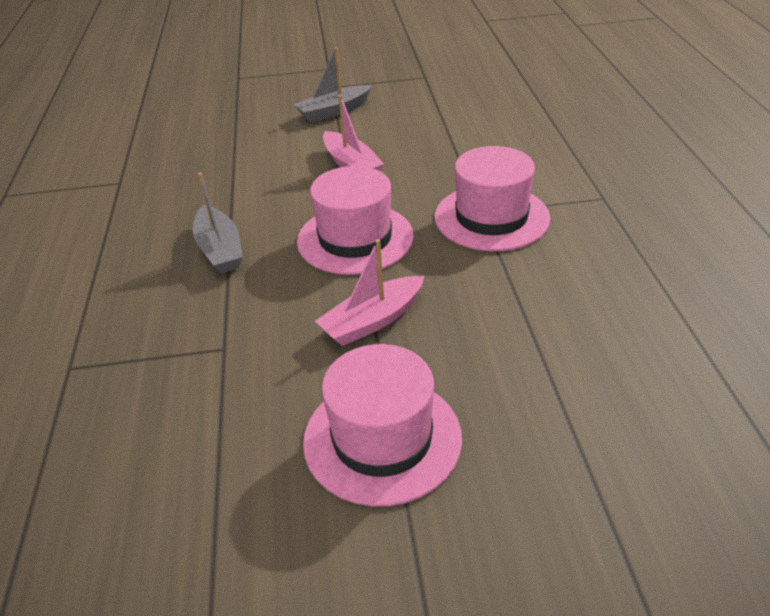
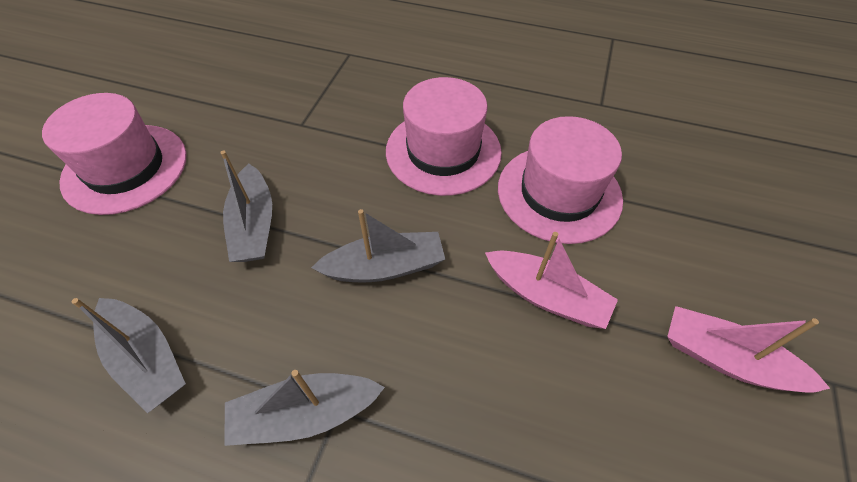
grey boat: [193,173,243,273] [294,47,372,123] = 2 -> [72,298,186,413] [220,150,272,262] [224,370,385,446] [311,209,445,282] = 4

